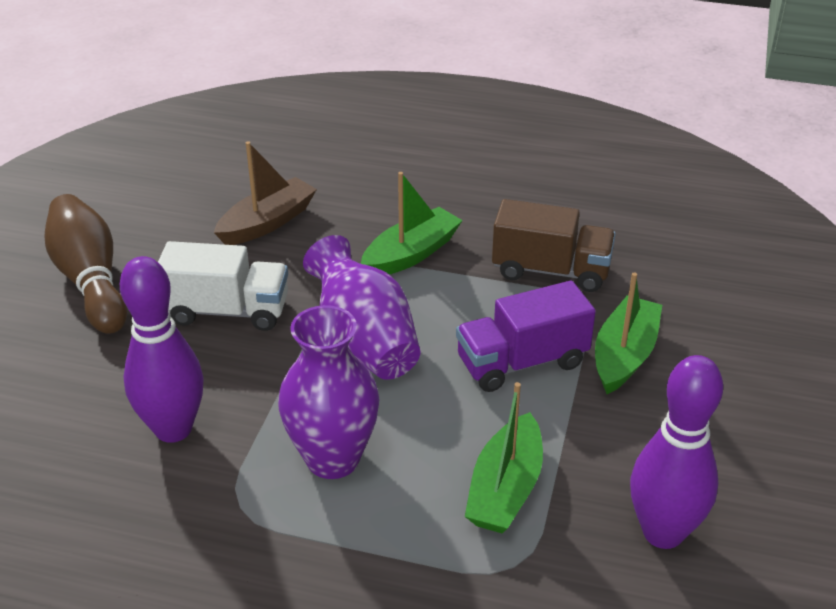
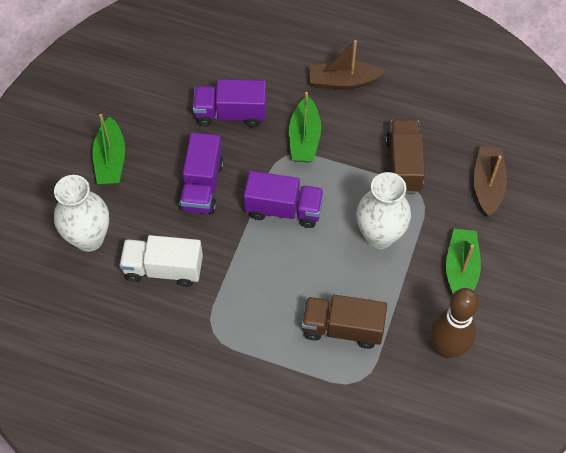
brown boat: [214,141,317,245] = 1 -> [309,40,385,89] [473,146,507,217] = 2
brown truck: [492,199,616,292] = 1 -> [302,295,387,349] [386,120,425,193] = 2
purple bowling pin: [120,256,204,443] [630,355,723,549] = 2 -> none = 0
purple truck: [456,281,596,392] = 1 -> [180,132,224,214] [193,79,266,127] [244,171,324,228] = 3
purple vase: [278,305,380,479] [303,235,421,380] = 2 -> none = 0
white vase: none = 0 -> [54,175,109,252] [356,172,411,249] = 2

